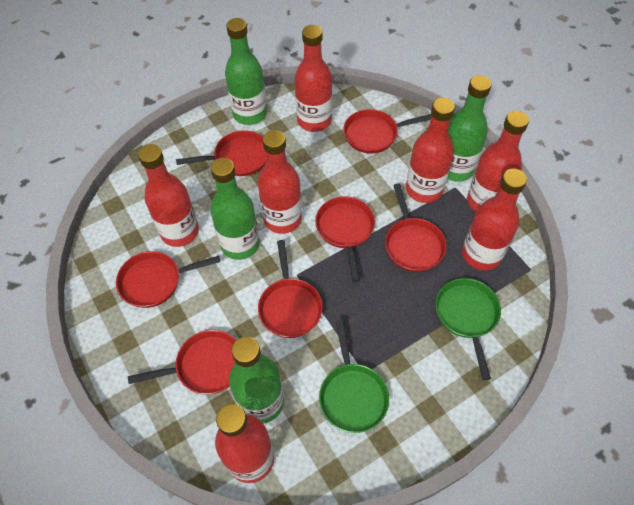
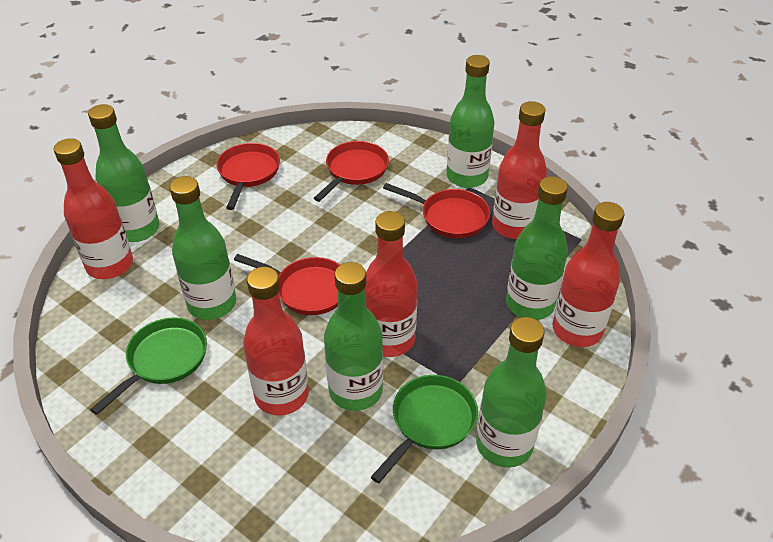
green bottle: [210,158,260,260] [225,18,267,125] [229,337,284,424] [447,75,492,182] = 4 -> [88,104,159,242] [170,176,236,320] [324,262,383,411] [446,55,494,188] [476,317,547,468] [506,176,568,320] = 6
red bottle: [138,144,199,247] [215,404,274,483] [258,130,302,234] [295,25,332,132] [406,98,455,203] [462,169,527,271] [467,111,529,212] = 7 -> [54,138,133,279] [243,267,309,416] [364,211,418,357] [492,101,547,239] [553,202,624,347] = 5
red pan: [116,251,220,308] [128,330,236,394] [176,130,266,176] [258,240,323,338] [315,196,375,282] [343,109,432,154] [385,184,447,272] = 7 -> [217,143,280,210] [234,254,340,315] [314,141,389,202] [383,183,490,238] = 4

